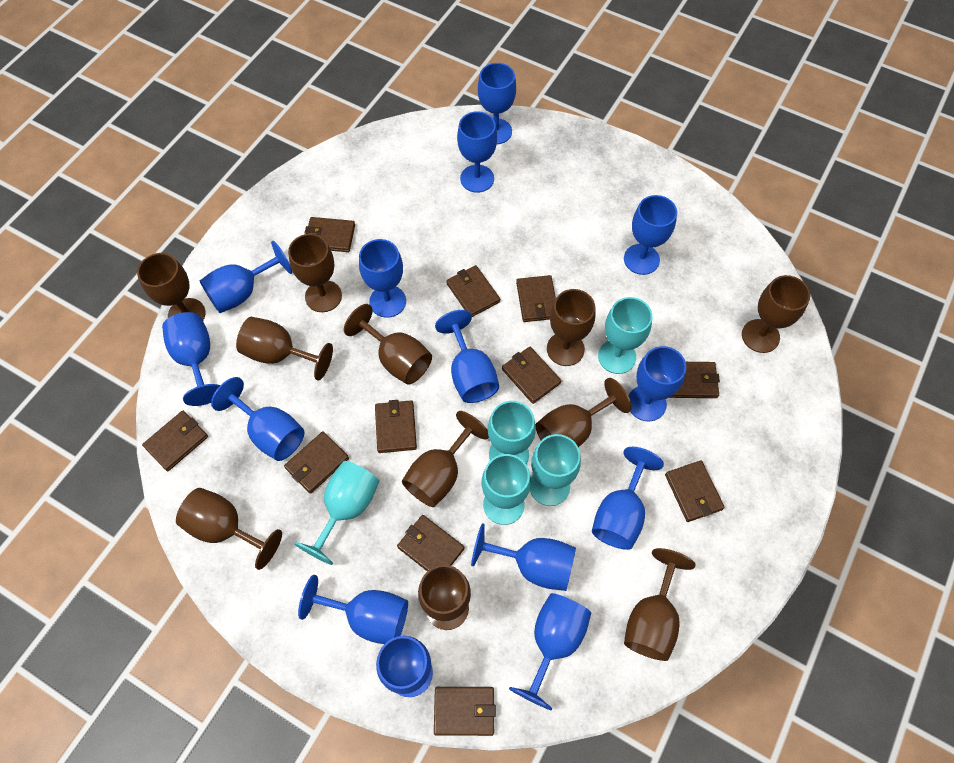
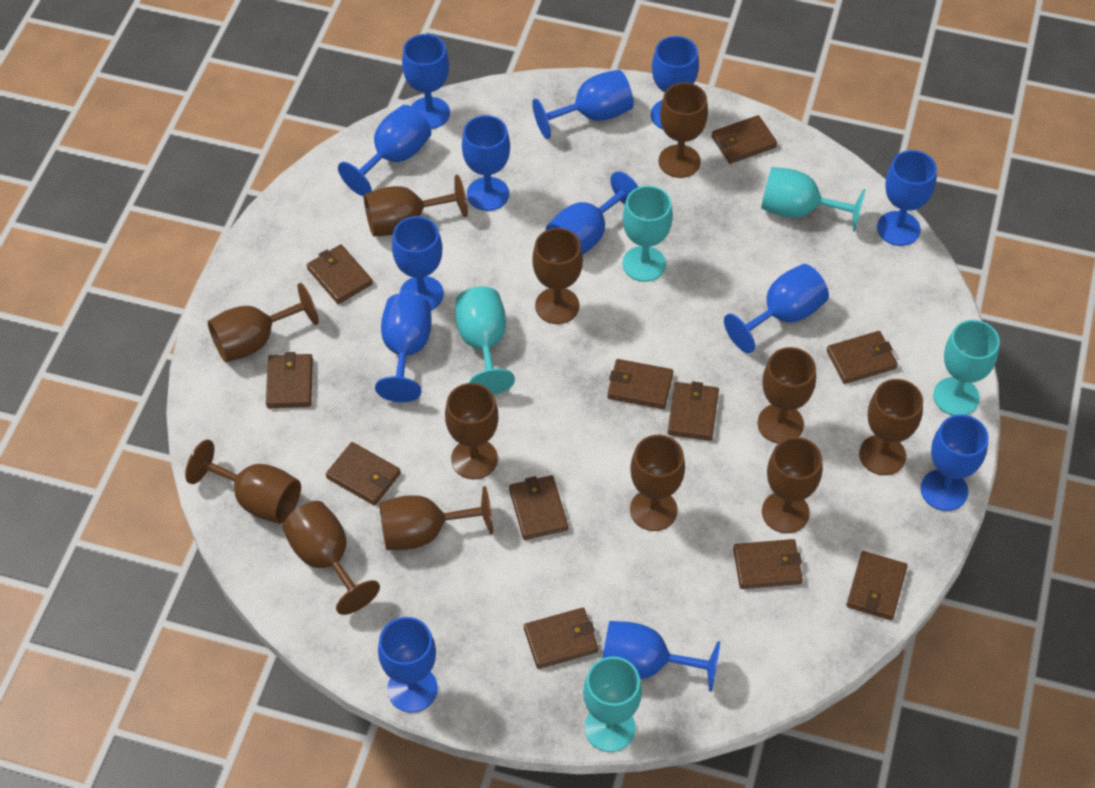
blue goblet: [162,312,220,406] [200,241,293,313] [211,377,304,461] [298,575,408,644] [359,239,406,318] [376,636,433,697] [435,310,499,403] [457,111,497,193] [471,523,576,591] [478,63,516,144] [509,593,591,711] [592,447,664,550] [624,195,677,275] [629,346,686,421] = 14 -> [338,105,431,196] [375,293,432,402] [378,617,438,713] [392,216,444,310] [402,34,450,129] [462,115,510,211] [532,70,634,139] [546,171,639,254] [602,621,720,692] [651,36,699,129] [724,264,829,353] [877,150,937,246] [920,414,989,511] = 13
brown goblet: [137,253,206,320] [176,488,282,570] [236,317,333,380] [288,234,342,312] [344,304,432,385] [402,411,489,507] [418,565,471,630] [536,378,632,447] [547,289,596,366] [624,548,696,661] [742,275,810,353] = 11 -> [185,440,301,524] [208,283,319,362] [282,501,380,615] [364,175,468,237] [379,486,493,550] [445,383,499,479] [532,228,583,324] [630,435,685,531] [659,82,708,178] [757,347,816,443] [762,437,823,533] [859,379,923,475] = 12

